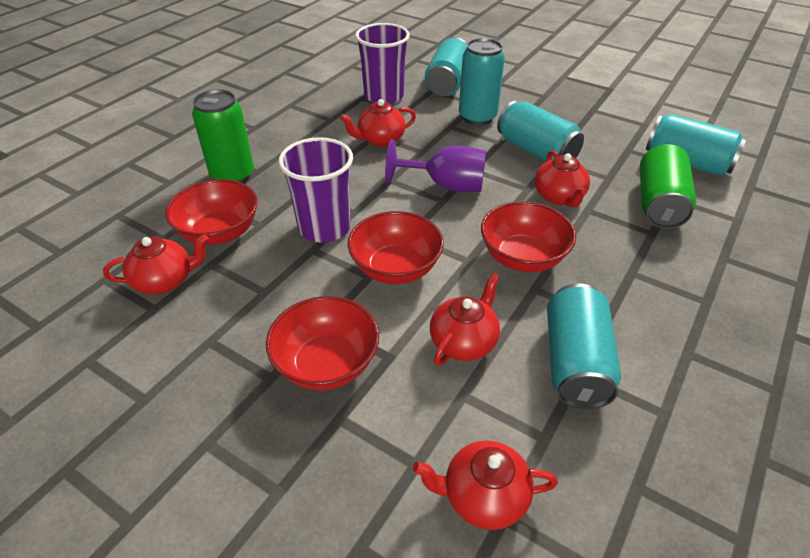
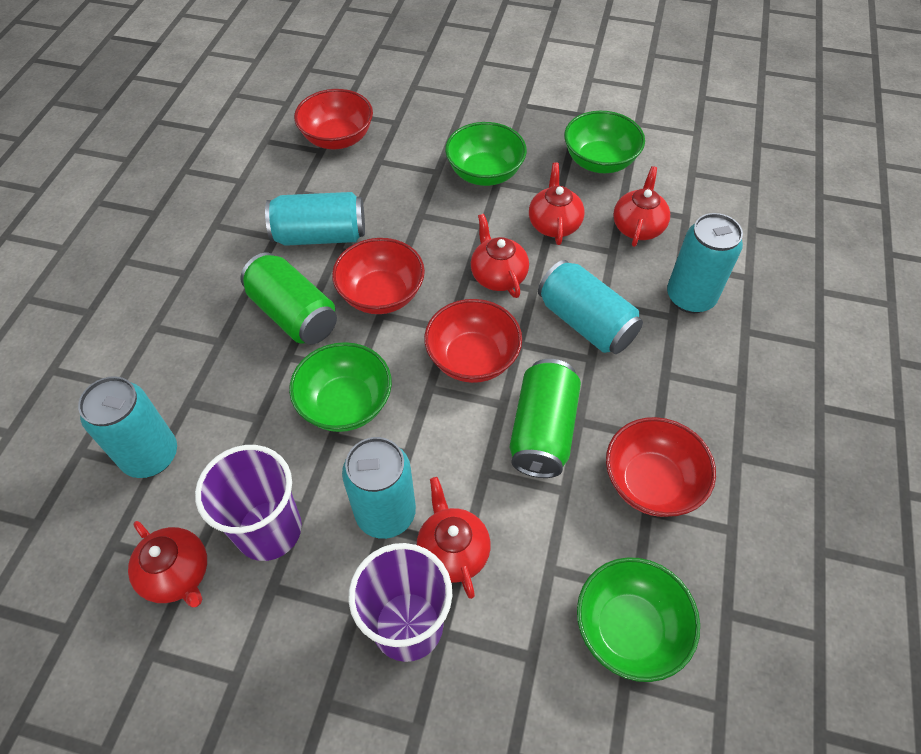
green bowl: none = 0 -> [289,342,392,432] [445,122,527,186] [564,111,645,173] [577,557,700,682] = 4
purple goblet: [385,139,486,192] = 1 -> none = 0

